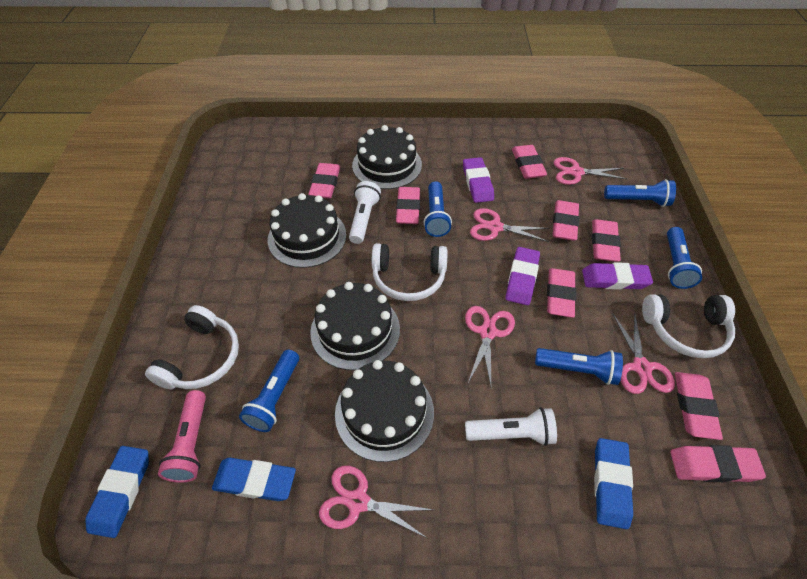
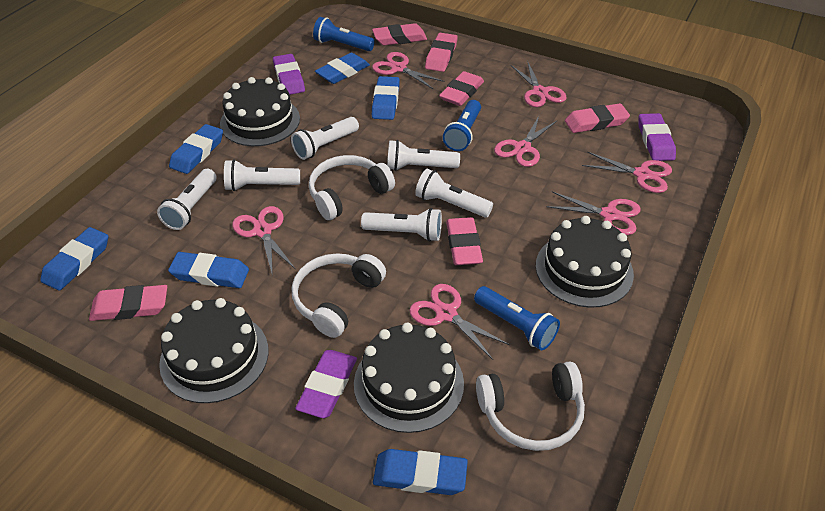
blue eraser: [85,446,149,538] [212,458,296,501] [594,438,633,529] = 3 -> [40,227,108,291] [168,252,249,288] [169,124,223,174] [315,53,370,84] [372,76,400,120] [373,449,468,495] = 6
blue flashlight: [239,350,299,432] [424,181,452,237] [535,348,623,385] [604,179,676,207] [667,227,702,289] = 5 -> [313,17,375,51] [443,100,481,151] [474,286,560,350] = 3
pink eraser: [308,163,340,199] [396,187,420,224] [512,145,547,179] [547,268,576,318] [553,200,580,241] [592,219,621,262] [670,445,766,482] [675,372,723,440] = 8 -> [89,285,167,321] [372,23,427,45] [425,33,458,72] [439,71,484,106] [446,217,483,265] [565,103,630,133] = 6
pink flashlight: [158,390,206,483] = 1 -> none = 0
pink scissors: [319,466,433,538] [465,306,515,386] [470,208,550,242] [554,157,628,185] [612,312,675,394] = 5 -> [232,206,295,277] [372,52,445,89] [409,284,510,360] [494,116,557,167] [511,61,567,107] [546,191,641,235] [582,152,672,193] = 7
white flashlight: [349,181,381,244] [465,407,557,446] = 2 -> [157,169,216,230] [224,159,300,191] [291,117,359,160] [361,208,442,242] [387,140,460,171] [415,169,493,218] = 6

